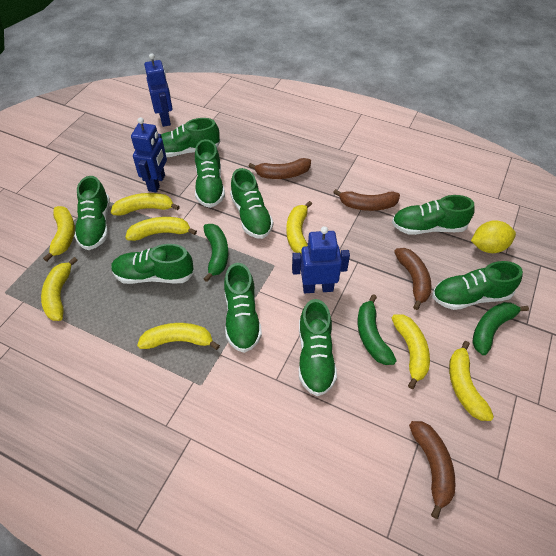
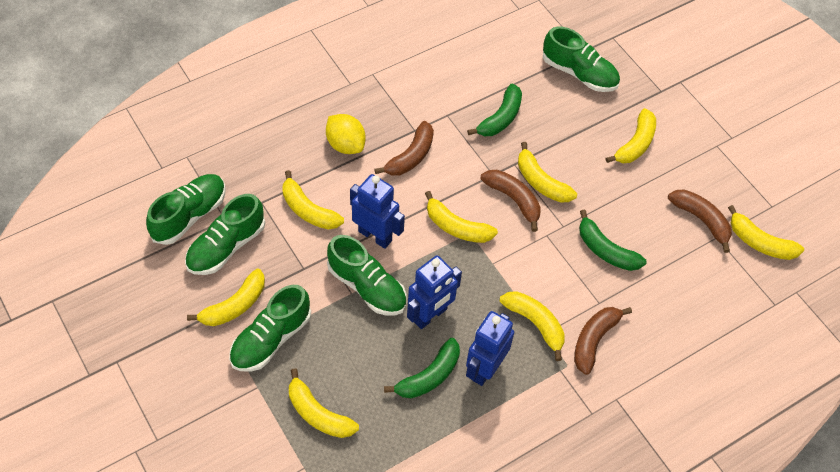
green shoe: [74,176,110,250] [111,244,195,284] [161,118,220,157] [195,139,225,208] [224,263,262,353] [230,168,273,239] [299,299,337,396] [392,195,475,235] [432,261,523,310] = 9 -> [146,174,226,245] [185,194,265,275] [229,285,311,372] [327,235,406,315] [543,26,620,92] = 5

